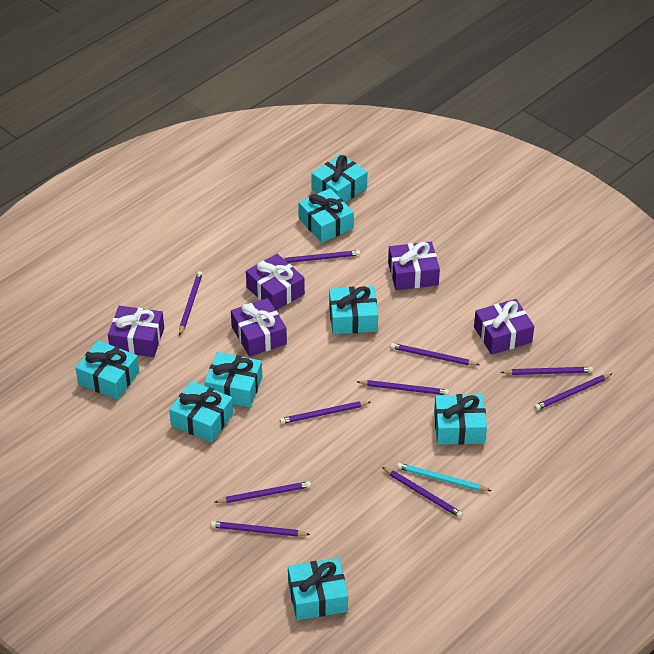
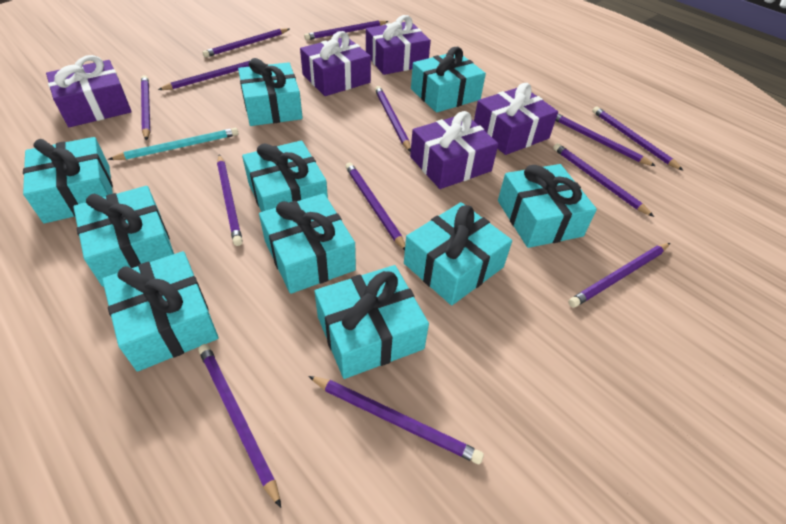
purple pencil: [179,271,203,336] [211,521,310,537] [214,481,311,503] [280,401,371,424] [283,250,360,263] [357,380,449,395] [382,467,463,518] [390,343,479,365] [500,367,593,375] [534,374,612,410] = 10 -> [141,75,150,140] [158,60,250,90] [198,344,281,508] [202,28,289,57] [217,155,243,246] [304,20,389,40] [308,376,484,464] [345,162,405,250] [375,86,411,152] [553,143,654,217] [555,114,655,166] [568,243,670,308] [592,106,683,170] = 13
turquoise gift: [76,340,139,400] [169,381,233,442] [204,352,262,407] [288,558,348,620] [298,188,354,243] [311,154,367,202] [329,286,378,334] [434,394,487,445] = 8 -> [23,137,113,223] [73,186,174,287] [102,251,218,372] [238,58,303,126] [242,140,328,212] [259,193,356,294] [315,265,429,379] [404,202,512,305] [411,47,486,113] [498,164,597,248] = 10

